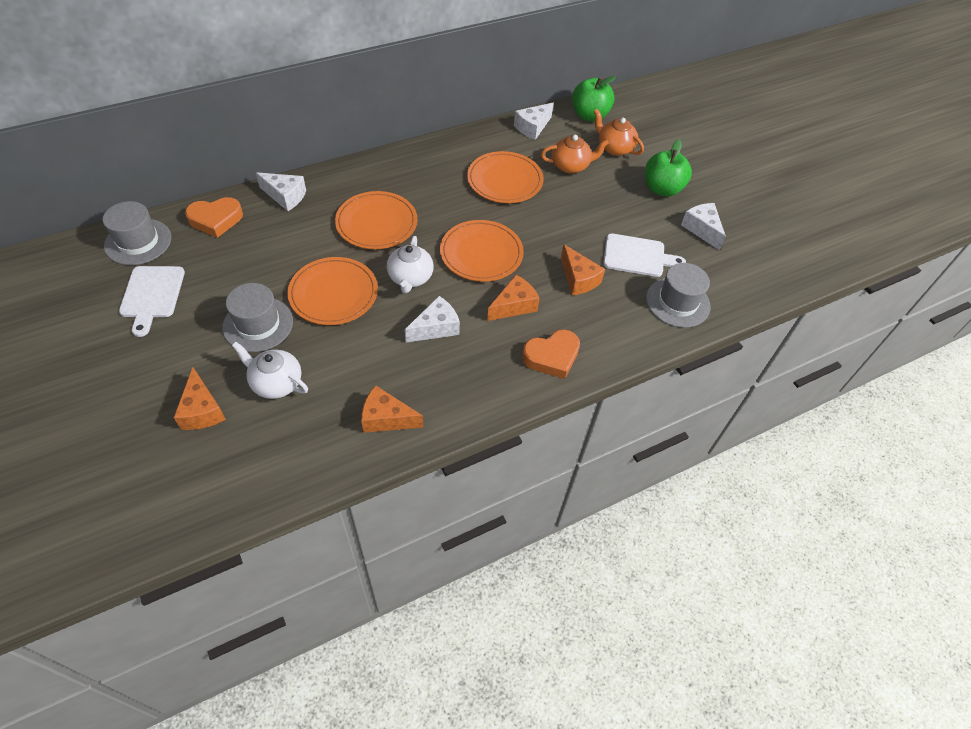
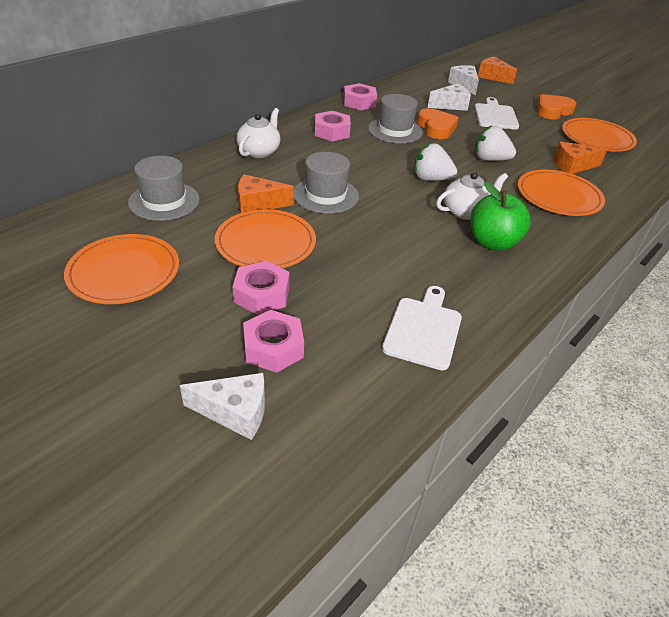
green apple: [572,76,616,122] [645,139,692,197] = 2 -> [471,182,531,251] = 1
orange cheese: [174,367,226,430] [361,385,423,433] [487,275,540,321] [561,244,605,295] = 4 -> [238,174,294,213] [478,57,517,84] [554,142,607,174] = 3
orange teapot: [541,135,609,173] [594,109,644,156] = 2 -> none = 0
pink nut: none = 0 -> [233,261,290,315] [243,310,304,373] [315,111,351,142] [343,83,377,110] = 4
white cheese: [256,172,306,211] [405,296,460,343] [514,103,554,140] [681,203,726,250] = 4 -> [180,373,265,440] [428,83,471,111] [448,65,479,95] = 3
white strawberry: none = 0 -> [414,143,457,181] [475,125,516,161] = 2

